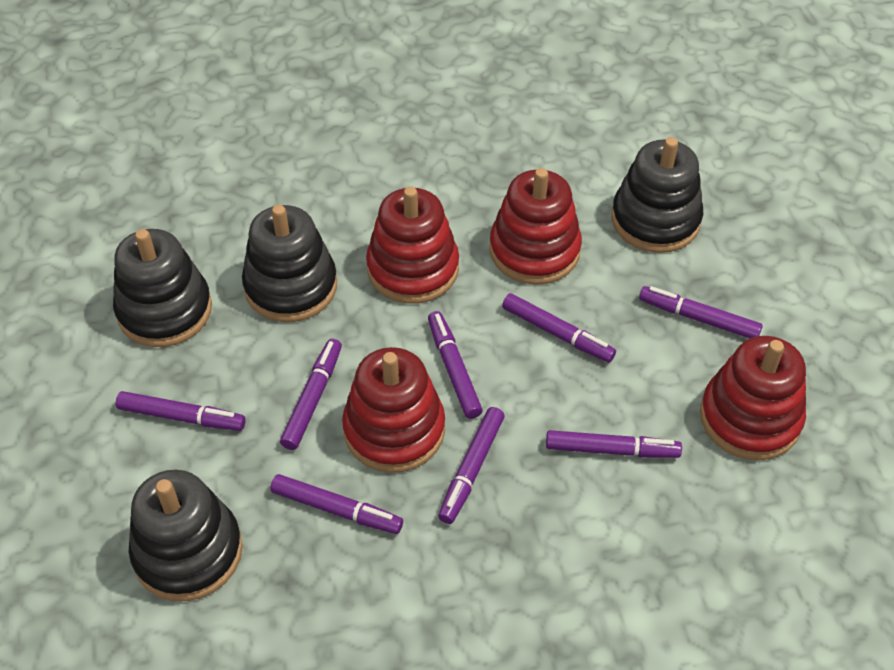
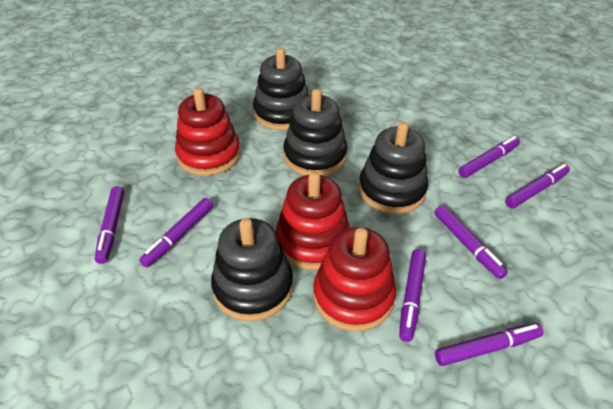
purple marker: [116,391,246,431] [270,474,403,534] [280,339,342,450] [428,311,483,419] [438,407,505,524] [502,293,616,363] [546,430,682,458] [639,286,763,338] = 8 -> [95,186,124,264] [139,198,213,267] [399,249,426,342] [434,205,508,279] [435,323,543,366] [458,136,520,178] [505,164,570,208] = 7
red stacking toy: [342,347,445,473] [366,187,459,304] [489,168,582,285] [700,336,806,460] = 4 -> [175,88,241,176] [276,172,350,270] [313,227,396,331] = 3

